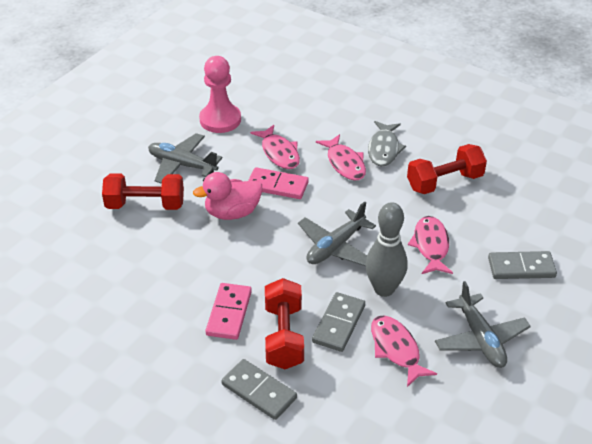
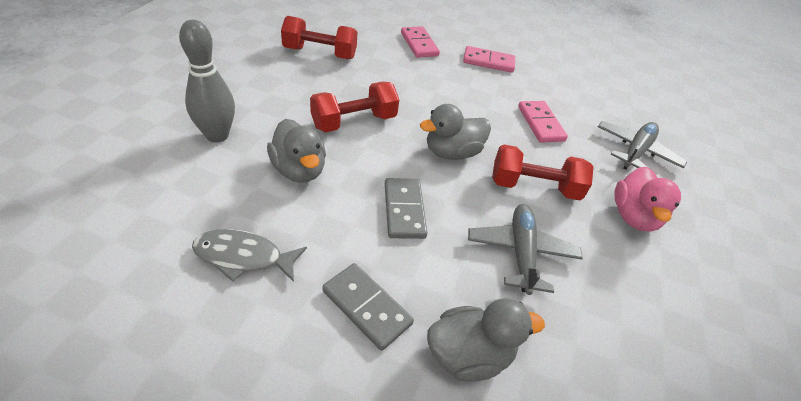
grey domino: [221,359,297,420] [312,292,365,352] [488,251,557,279] = 3 -> [322,263,414,351] [385,178,427,239] = 2
grey duck: none = 0 -> [267,119,326,183] [420,104,491,160] [427,298,545,382] = 3
grey plane: [148,133,222,184] [298,201,376,266] [435,281,531,368] = 3 -> [468,204,583,295] [598,121,687,170] = 2
pink domino: [205,283,252,340] [248,167,309,199] = 2 -> [401,26,440,58] [463,46,515,73] [518,101,568,143] = 3
pink fish: [250,125,300,169] [316,134,366,181] [371,316,437,387] [408,216,453,274] = 4 -> none = 0
pink pawn: [199,56,241,133] = 1 -> none = 0

